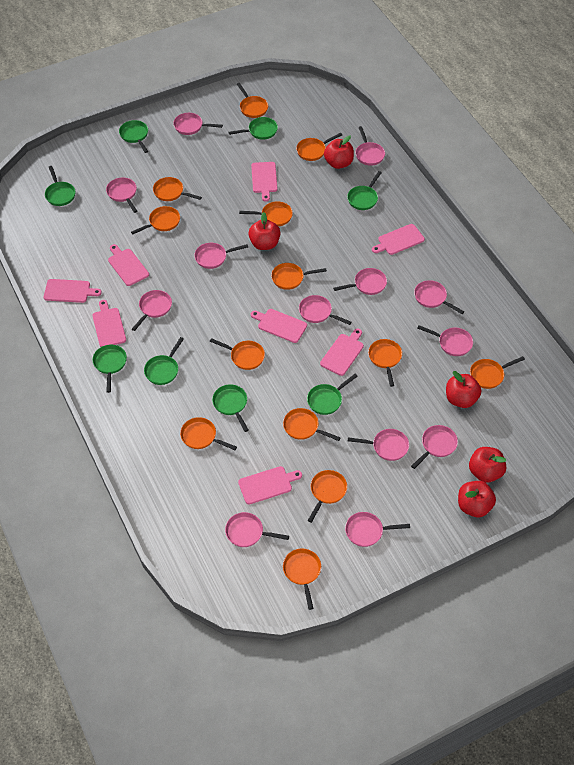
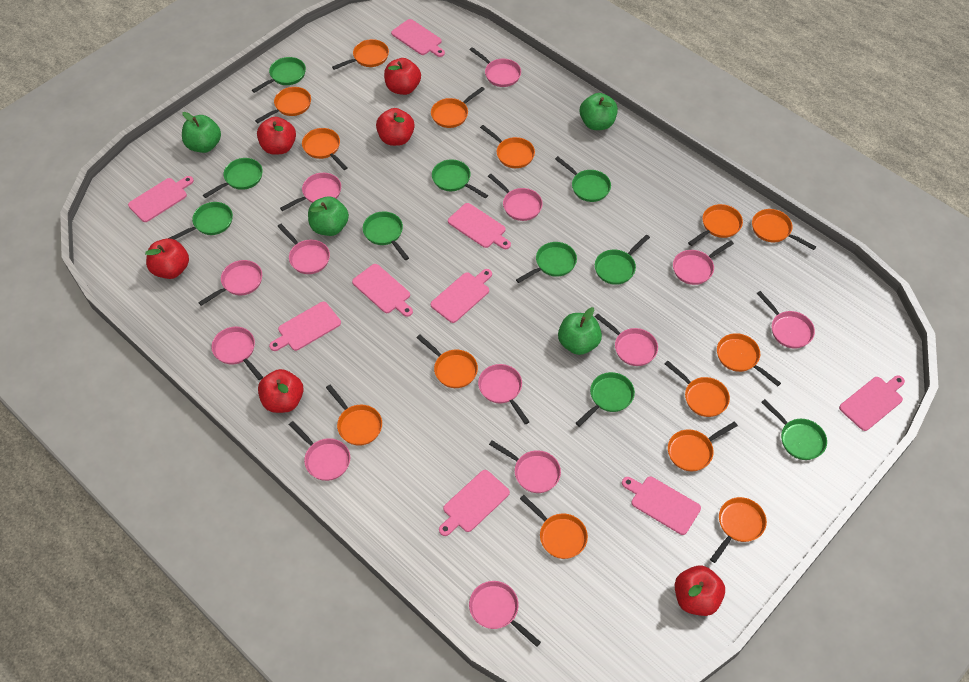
green apple: none = 0 -> [182,112,221,153] [308,196,349,236] [558,307,602,355] [580,93,618,130] = 4
green pan: [45,166,75,206] [92,345,127,393] [119,120,148,153] [144,337,184,385] [212,384,249,432] [229,117,278,140] [307,374,358,415] [347,171,381,210] = 8 -> [168,202,233,240] [203,158,263,198] [252,57,306,93] [363,211,409,260] [432,160,488,199] [516,242,577,283] [555,156,611,202] [576,372,635,427] [595,235,650,285] [761,399,827,460] = 10
orange pan: [131,206,180,234] [153,177,202,201] [180,417,237,450] [209,338,265,370] [237,83,268,118] [239,201,293,226] [271,263,327,290] [283,408,340,441] [283,549,321,610] [296,133,342,161] [308,470,347,523] [368,339,402,387] [470,356,525,389] = 13 -> [255,87,311,123] [302,128,348,170] [326,385,382,446] [332,39,389,70] [416,334,478,388] [431,87,485,128] [480,125,535,168] [520,495,588,559] [665,361,730,417] [668,422,738,471] [688,204,743,246] [710,497,767,563] [717,333,781,386] [752,209,816,250] = 14
pink cutting board: [44,279,102,303] [92,300,126,347] [108,244,149,286] [238,466,302,504] [251,162,278,201] [251,309,307,343] [320,329,364,376] [372,224,425,255] = 8 -> [128,176,194,222] [269,302,341,351] [352,264,413,317] [391,19,445,57] [430,269,492,323] [439,470,510,536] [448,203,511,249] [622,476,701,535] [839,375,905,431] = 9
red apple: [249,212,281,250] [324,136,354,169] [446,371,481,408] [458,481,496,517] [469,447,506,483] = 5 -> [145,239,189,279] [257,117,296,155] [258,369,303,413] [376,108,415,146] [384,58,421,95] [675,566,725,616] = 6

